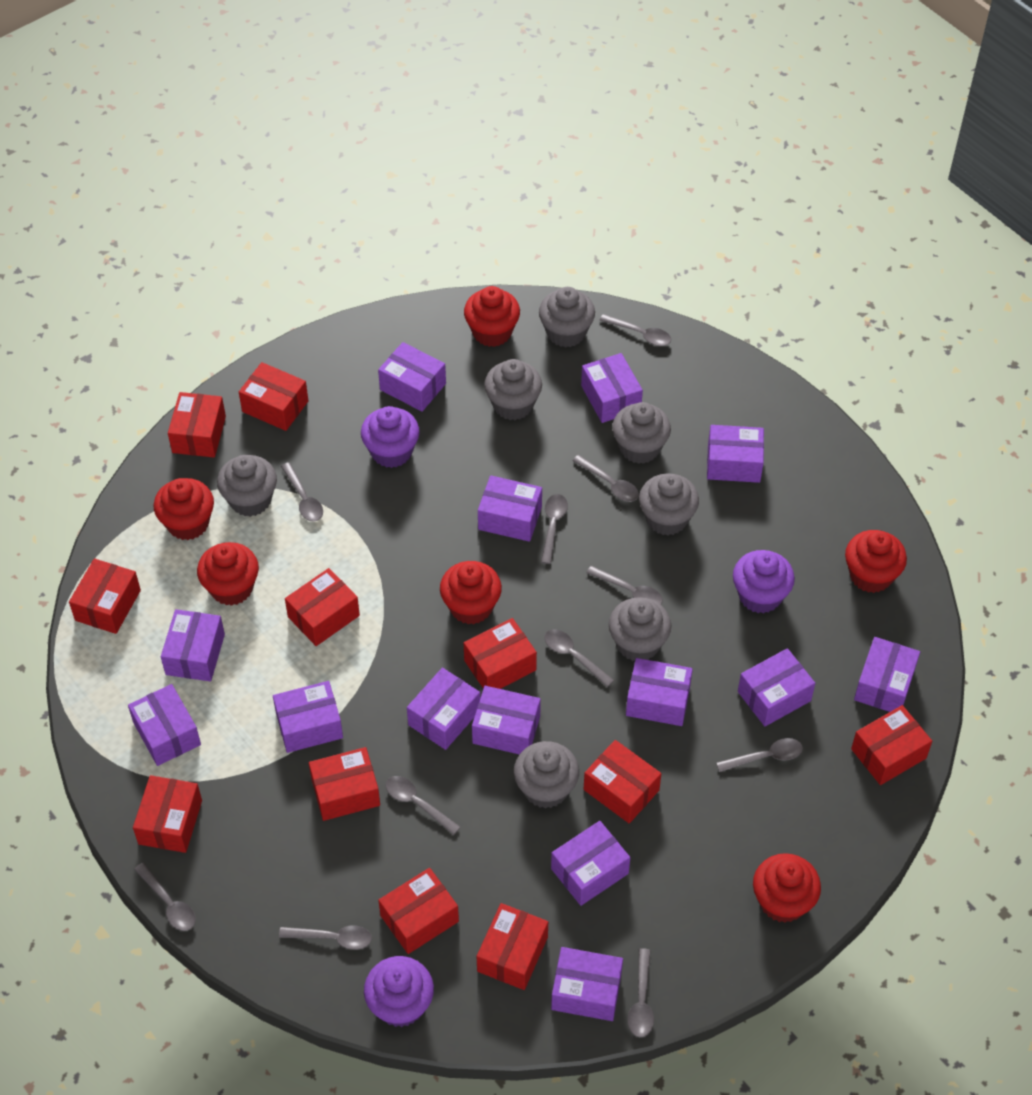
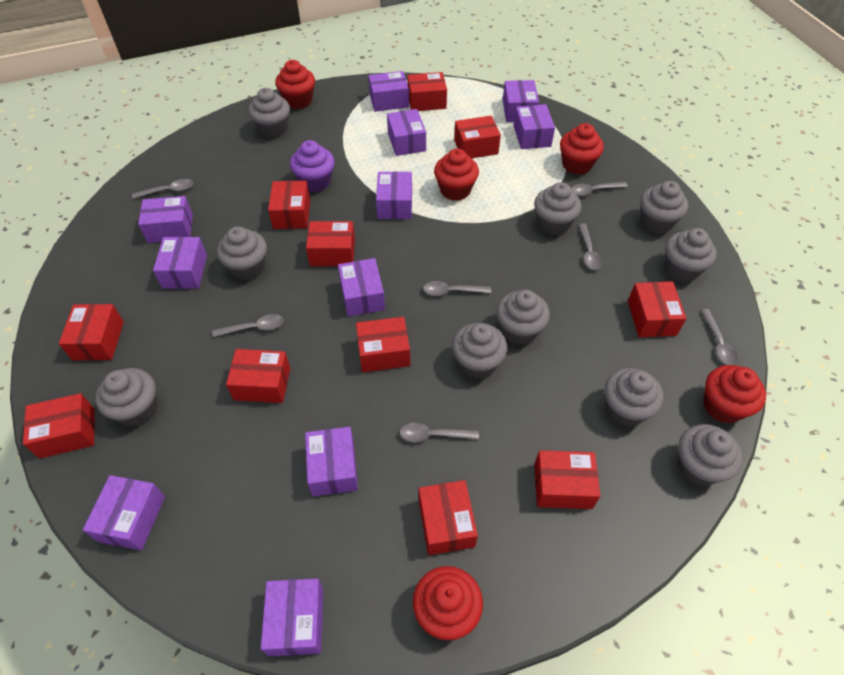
grey cupcake: [217,455,277,517] [484,359,542,420] [514,741,579,809] [539,287,595,348] [609,597,671,661] [612,402,671,464] [639,474,699,536] = 7 -> [95,368,157,426] [217,226,267,281] [248,88,290,138] [452,323,507,379] [496,290,550,345] [534,182,582,236] [604,368,664,426] [640,181,688,234] [665,228,717,282] [677,424,743,486] = 10
grey spoon: [134,863,196,931] [279,925,372,950] [281,462,323,522] [386,776,460,835] [541,494,568,564] [544,629,614,687] [572,455,639,502] [586,566,663,605] [599,314,671,346] [627,948,654,1037] [716,738,803,772] = 11 -> [132,179,193,199] [212,314,284,337] [400,423,479,443] [423,281,491,296] [571,182,628,196] [579,223,602,270] [701,309,738,365] = 7
purple box: [128,684,201,766] [161,609,225,682] [273,681,343,753] [378,342,446,412] [407,668,480,750] [472,686,541,755] [478,475,542,542] [551,821,630,906] [551,947,623,1021] [581,353,643,423] [626,658,693,726] [707,425,764,483] [738,648,815,726] [854,637,920,712] = 14 -> [83,475,165,551] [138,196,193,243] [153,237,207,289] [261,579,323,656] [305,427,358,496] [338,258,385,317] [368,71,409,112] [376,171,412,219] [387,109,426,156] [503,80,539,122] [513,104,555,149] = 11
purple cupcake: [361,406,420,468] [364,956,434,1027] [733,550,795,614] = 3 -> [290,140,335,192] = 1
red cupcake: [154,478,214,540] [197,542,259,606] [440,561,502,624] [464,286,520,347] [753,853,821,923] [845,530,907,593] = 6 -> [275,60,315,109] [413,566,483,640] [434,149,479,201] [560,123,604,175] [703,365,766,424] = 5

